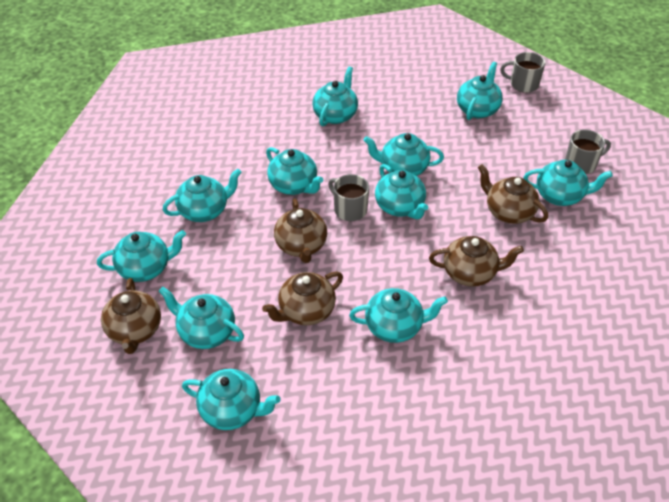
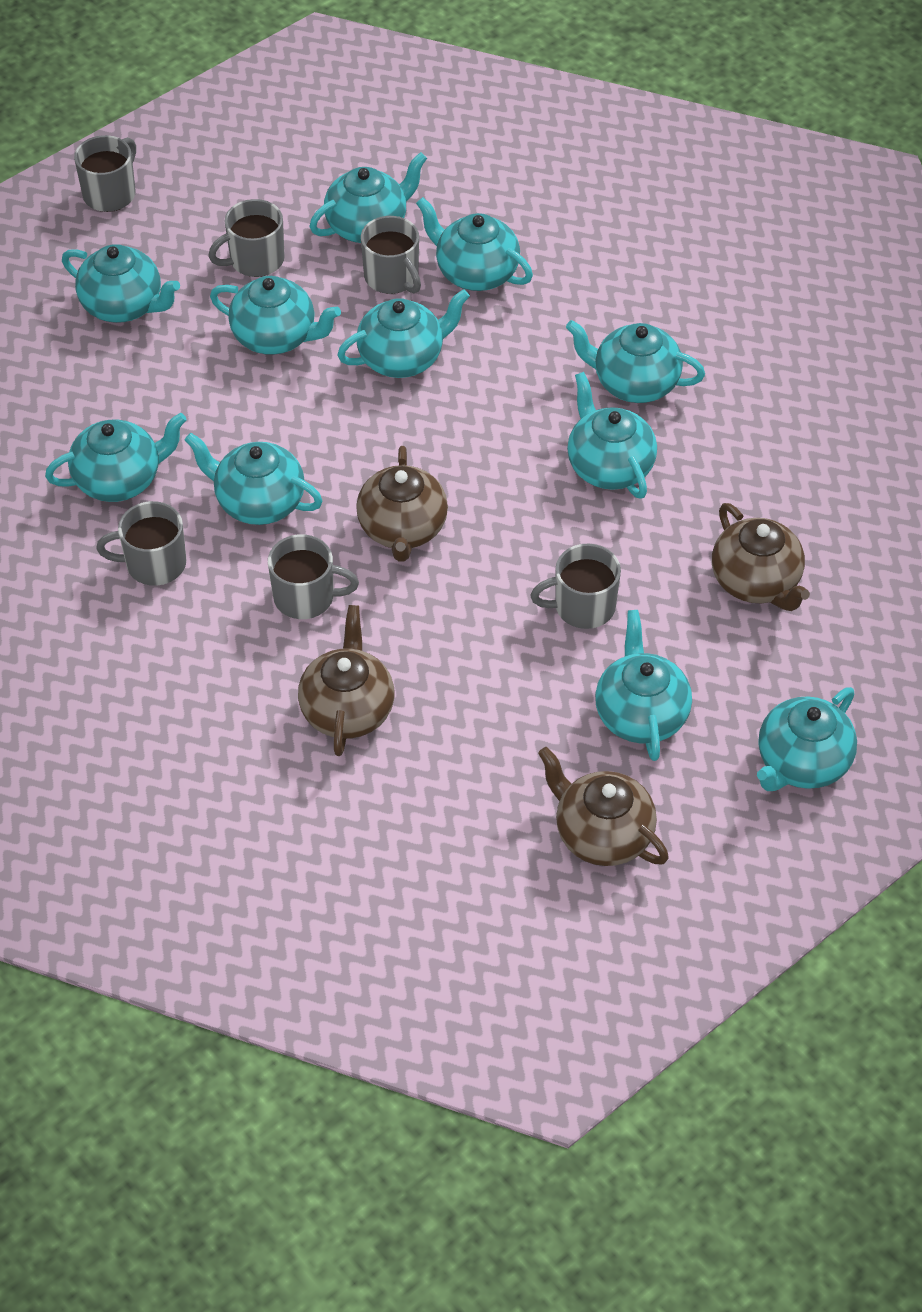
brown teapot: [101,278,161,354] [262,272,343,325] [274,198,327,263] [429,236,524,287] [478,164,548,224] = 5 -> [298,605,394,756] [356,446,448,562] [538,747,669,866] [712,503,810,611] = 4
grey mug: [328,174,369,221] [500,52,546,93] [565,130,611,174] = 3 -> [74,135,136,212] [96,501,186,586] [208,199,285,277] [268,534,359,619] [361,216,421,294] [530,544,621,629] = 6

